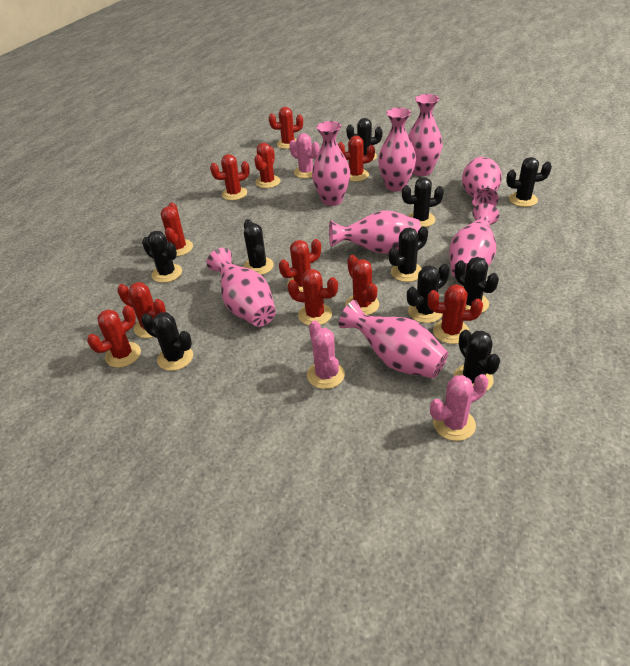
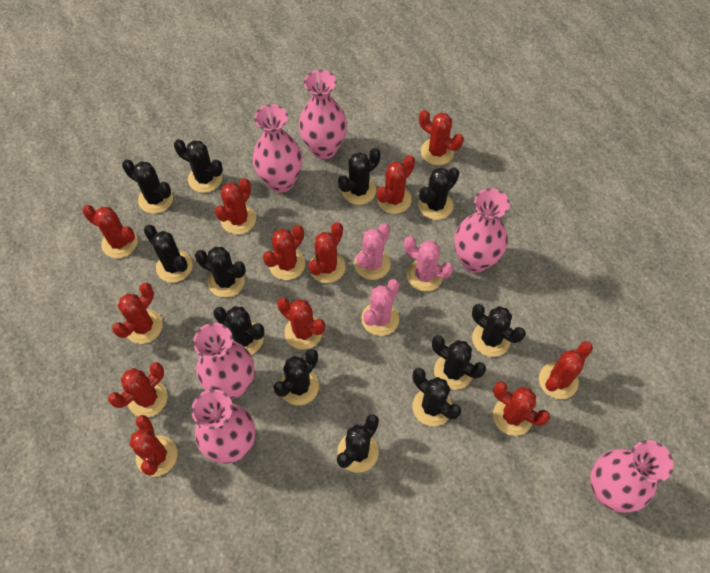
black cactus: [141,312,193,371] [142,231,182,283] [243,219,274,275] [346,118,383,161] [389,226,428,282] [402,177,444,227] [407,264,450,323] [453,330,500,391] [455,257,499,313] [506,157,552,207] = 10 -> [122,159,173,214] [144,225,193,283] [174,139,223,193] [195,247,246,297] [213,306,265,355] [273,349,319,405] [337,414,379,473] [338,148,381,205] [412,368,461,426] [418,167,459,220] [432,335,486,390] [472,304,526,357] = 12
pink vase: [207,248,276,327] [312,121,350,206] [329,210,421,254] [339,300,448,378] [378,108,416,192] [408,94,443,176] [449,203,499,277] [462,157,502,208] = 8 -> [191,389,255,464] [193,323,255,399] [253,104,302,193] [299,70,347,159] [454,188,510,273] [590,440,673,513] = 6
red cactus: [87,305,141,368] [117,282,166,338] [161,202,193,257] [210,154,250,201] [254,143,281,188] [268,107,303,149] [279,239,321,292] [288,269,338,325] [338,136,375,182] [346,255,379,315] [428,284,483,344] = 11 -> [82,205,138,258] [108,362,167,417] [112,283,163,344] [129,415,177,477] [215,178,256,234] [263,225,305,280] [277,297,325,349] [308,222,346,283] [377,155,415,214] [419,110,464,165] [493,381,550,436] [539,341,593,399] = 12

